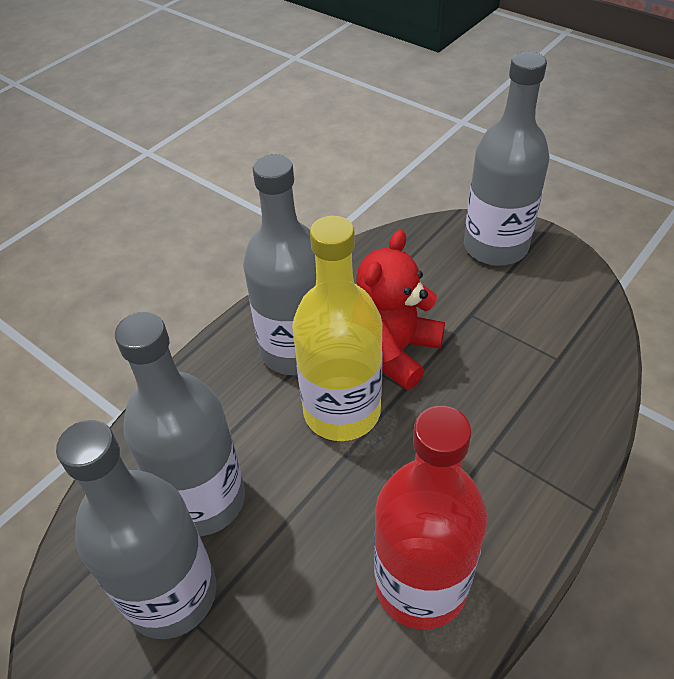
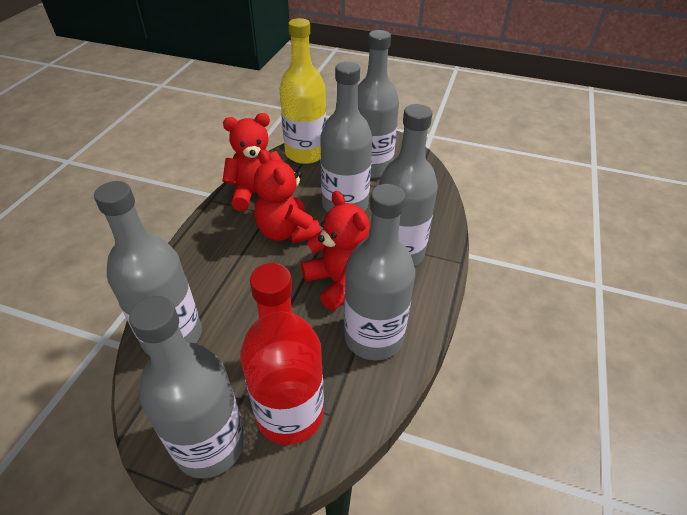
grey bottle: [56,420,216,639] [115,312,245,536] [243,154,316,375] [464,52,549,266] = 4 -> [94,181,202,355] [129,296,245,479] [320,62,373,212] [344,184,415,361] [358,30,399,178] [379,104,438,266] = 6
red teddy bear: [356,230,445,390] = 1 -> [222,113,282,211] [254,150,320,243] [301,191,370,311] = 3

